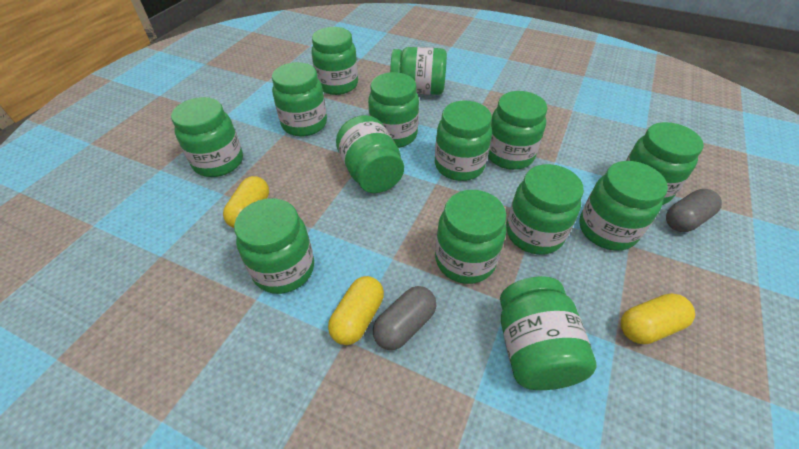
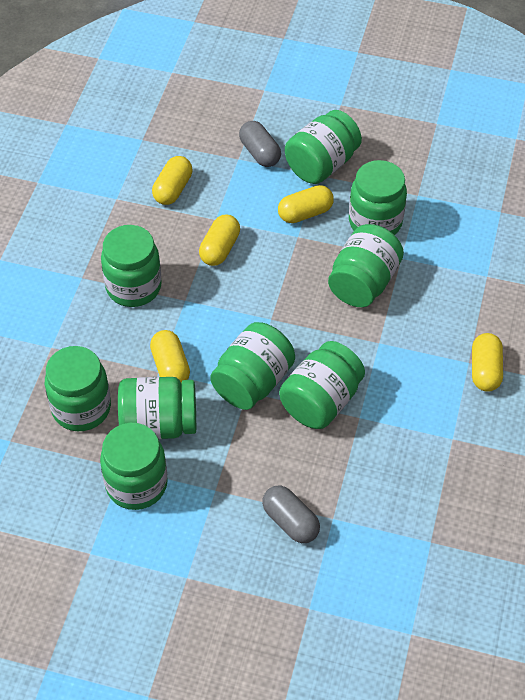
green jar: [171,97,243,177] [234,198,314,294] [272,62,327,137] [311,27,358,95] [336,115,404,193] [368,72,419,148] [390,47,447,95] [435,101,492,181] [435,190,506,284] [488,91,548,170] [500,276,597,390] [506,164,584,255] [579,161,668,251] [626,122,704,205] = 14 -> [45,346,111,431] [100,423,168,510] [101,225,162,307] [118,377,196,439] [210,322,295,410] [279,341,365,429] [285,110,362,184] [328,224,404,307] [349,160,407,235] = 9
yellow capsule: [223,176,269,228] [328,276,384,345] [621,293,695,344] = 3 -> [150,330,190,383] [152,156,192,205] [199,215,240,266] [278,185,334,223] [472,333,503,392] = 5

